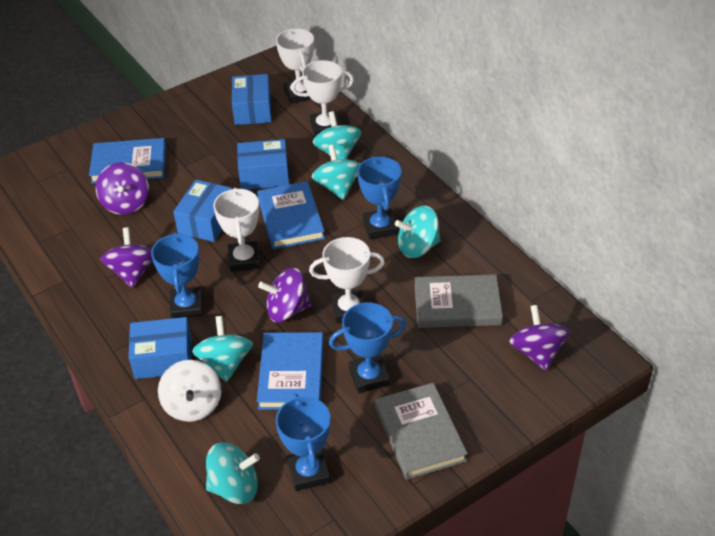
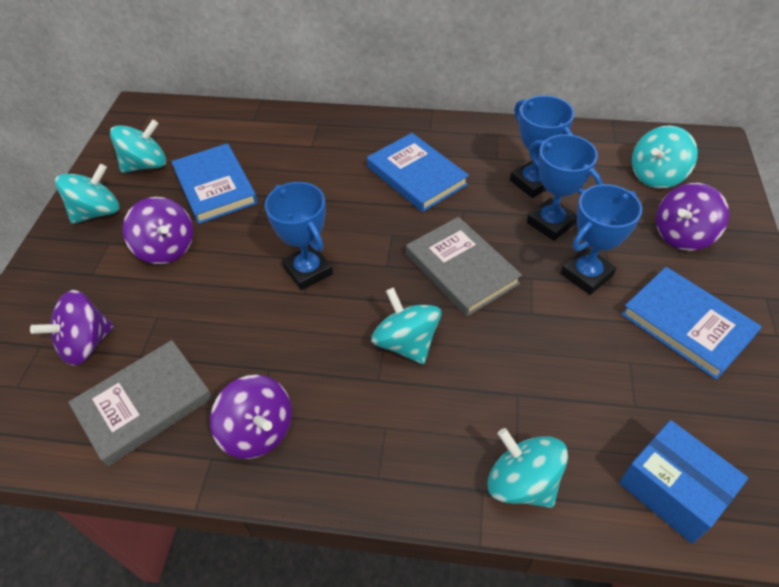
blue box: [129,317,192,379] [173,180,232,242] [232,74,271,125] [237,139,289,189] = 4 -> [619,420,748,544] = 1
white spinning top: [158,360,222,422] = 1 -> none = 0
white trophy: [213,187,261,272] [276,28,314,104] [291,60,354,137] [309,237,385,323] = 4 -> none = 0

